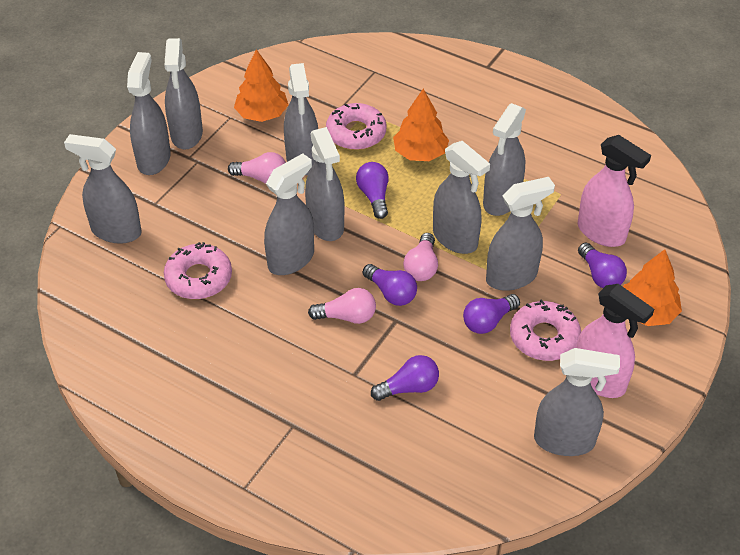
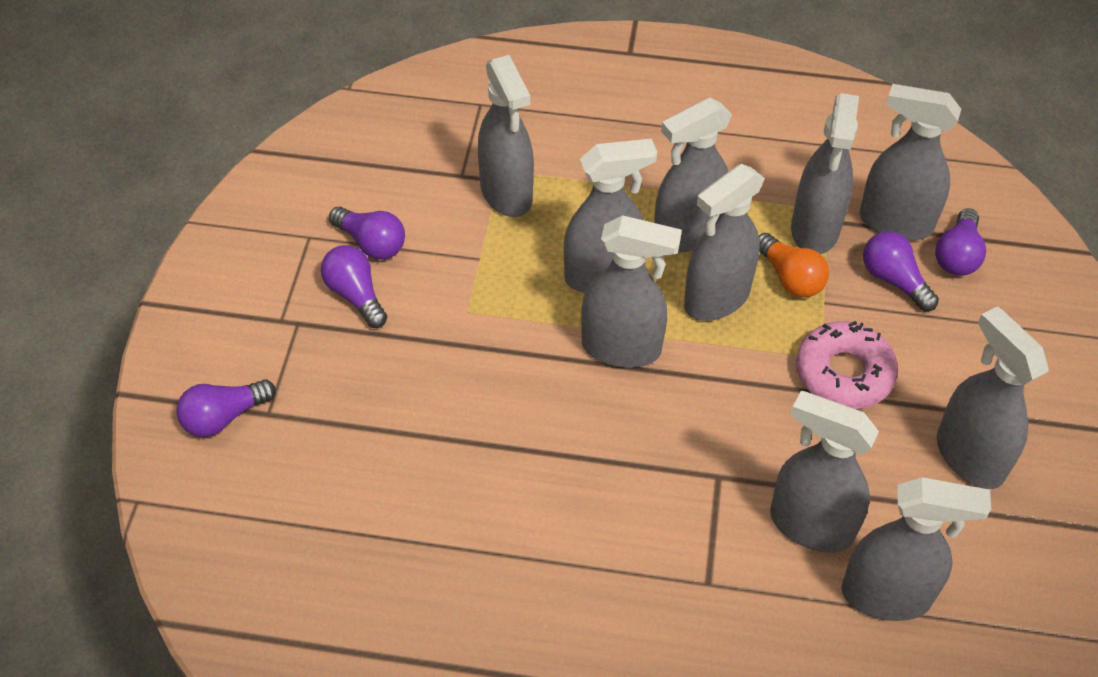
orange light bulb: none = 0 -> [759,233,829,298] = 1
orange tree: [234,49,289,122] [393,89,449,161] [623,249,682,326] = 3 -> none = 0
pink donut: [164,242,232,299] [326,103,387,150] [510,299,581,361] = 3 -> [796,321,898,409] = 1
pink light bulb: [228,152,286,184] [308,288,376,324] [403,233,438,281] = 3 -> none = 0
pink spray bottle: [576,284,654,398] [578,135,651,247] = 2 -> none = 0

